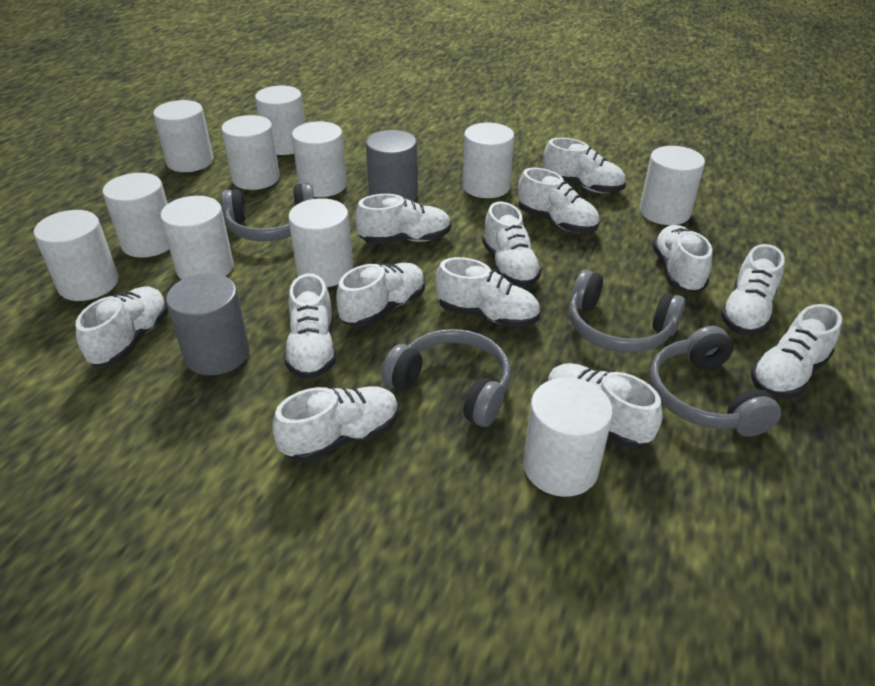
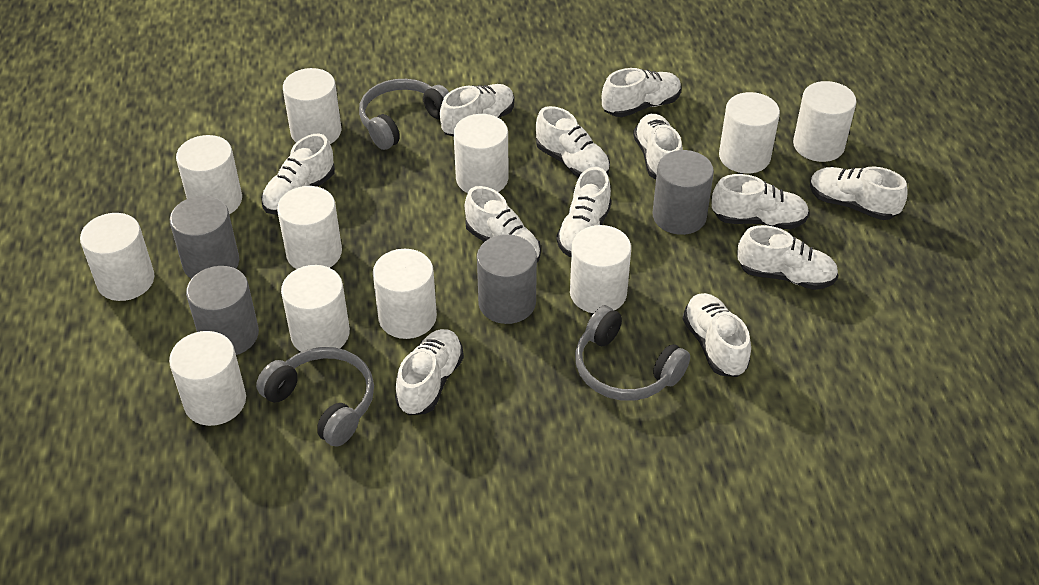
grey cylinder: [166,273,250,375] [366,130,418,201] = 2 -> [170,196,239,279] [186,266,259,355] [477,234,537,324] [652,150,714,235] = 4
grey headphones: [221,183,314,241] [382,329,511,427] [569,270,686,353] [650,326,781,437] = 4 -> [256,347,374,447] [359,79,449,150] [575,306,690,401] = 3
white shoe: [76,287,168,367] [272,386,399,463] [284,273,336,379] [336,263,425,327] [355,194,451,244] [435,257,540,328] [482,202,542,287] [518,168,600,233] [543,137,626,193] [547,363,663,448] [652,225,712,293] [721,244,785,335] [751,304,842,398] = 13 -> [261,134,335,215] [395,329,464,415] [440,84,514,137] [465,186,541,263] [536,106,610,178] [556,167,611,257] [602,68,682,117] [633,114,683,179] [683,293,751,377] [712,174,809,229] [737,225,838,290] [810,167,908,220] = 12

